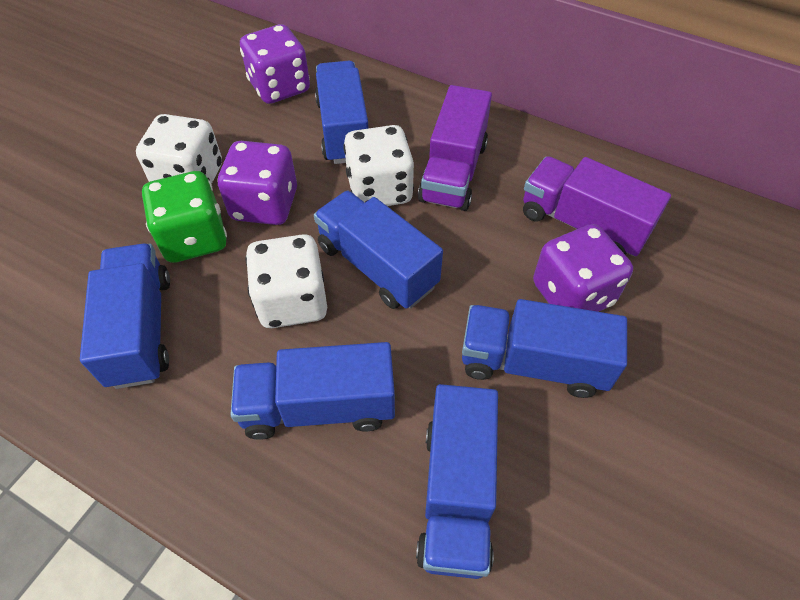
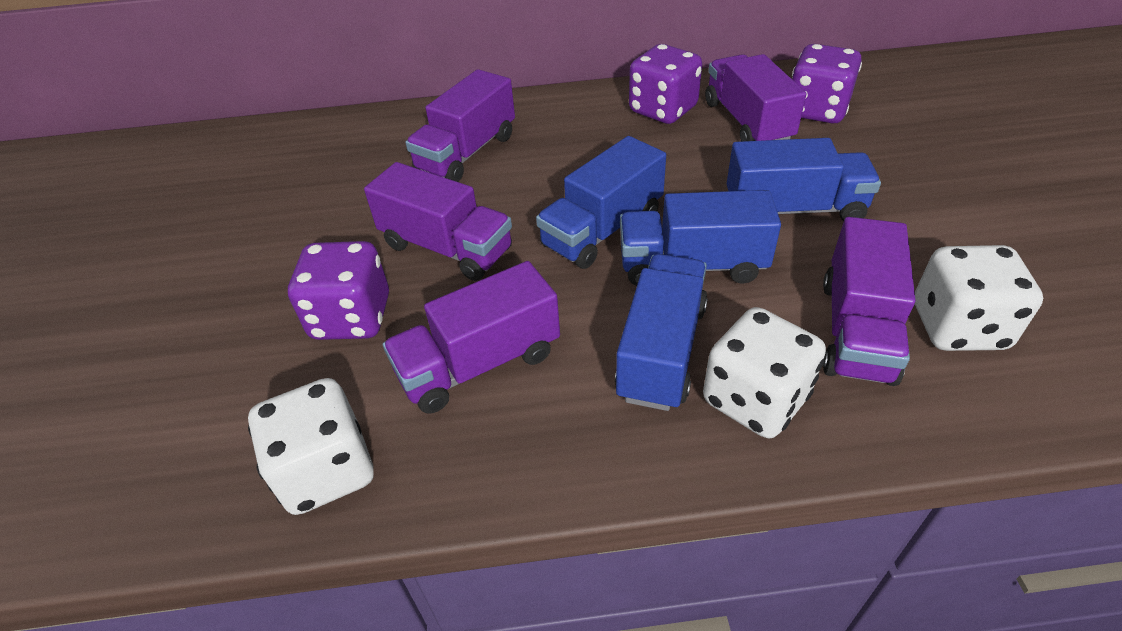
blue truck: [80,243,170,389] [231,342,395,440] [314,190,443,309] [315,61,368,164] [416,384,498,579] [462,299,627,398] = 6 -> [536,136,666,269] [615,254,708,411] [620,190,781,286] [727,138,881,221] = 4
green dice: [142,171,227,263] = 1 -> none = 0
purple truck: [418,85,492,211] [523,156,671,257] = 2 -> [364,162,512,281] [383,261,560,414] [405,69,515,182] [705,54,806,141] [823,217,915,386] = 5

